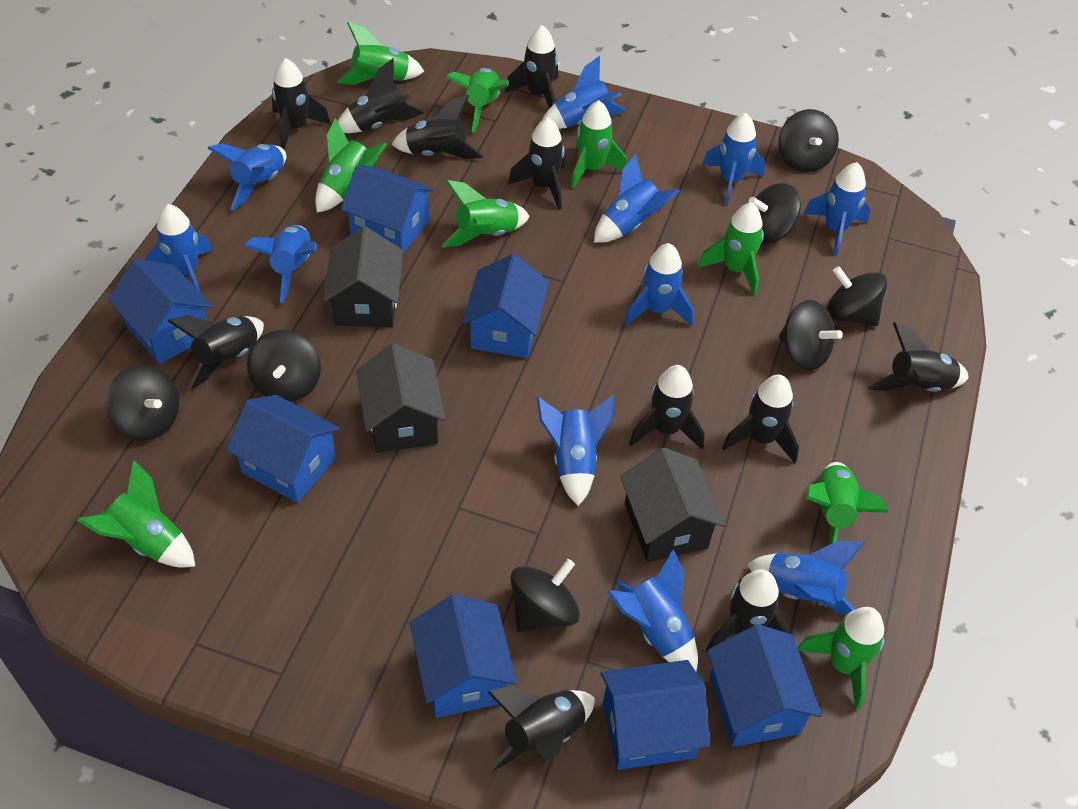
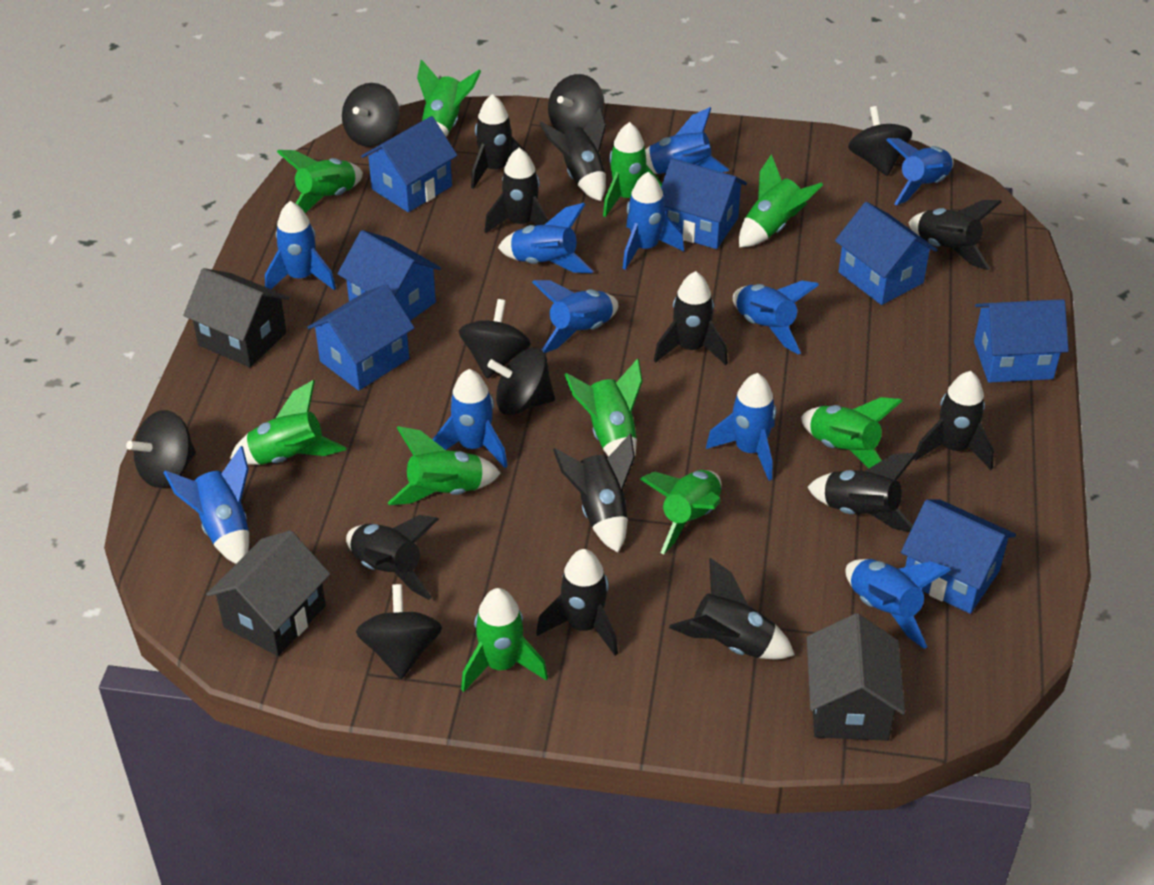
green rocket: [77,460,195,568] [315,118,387,212] [336,22,424,85] [441,180,530,248] [446,68,509,132] [570,100,627,189] [698,202,764,296] [798,607,884,710] [806,462,888,545] = 9 -> [230,380,346,465] [277,150,363,213] [388,426,501,505] [417,59,481,136] [461,588,548,692] [564,358,643,462] [603,122,662,217] [640,470,721,554] [739,154,823,247] [801,397,902,468] = 10

